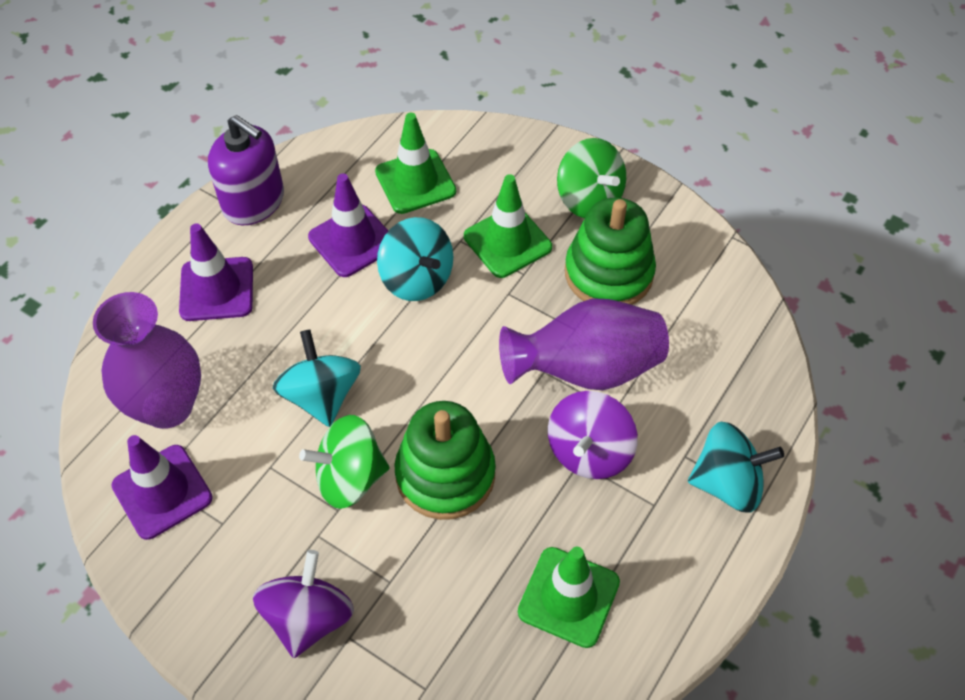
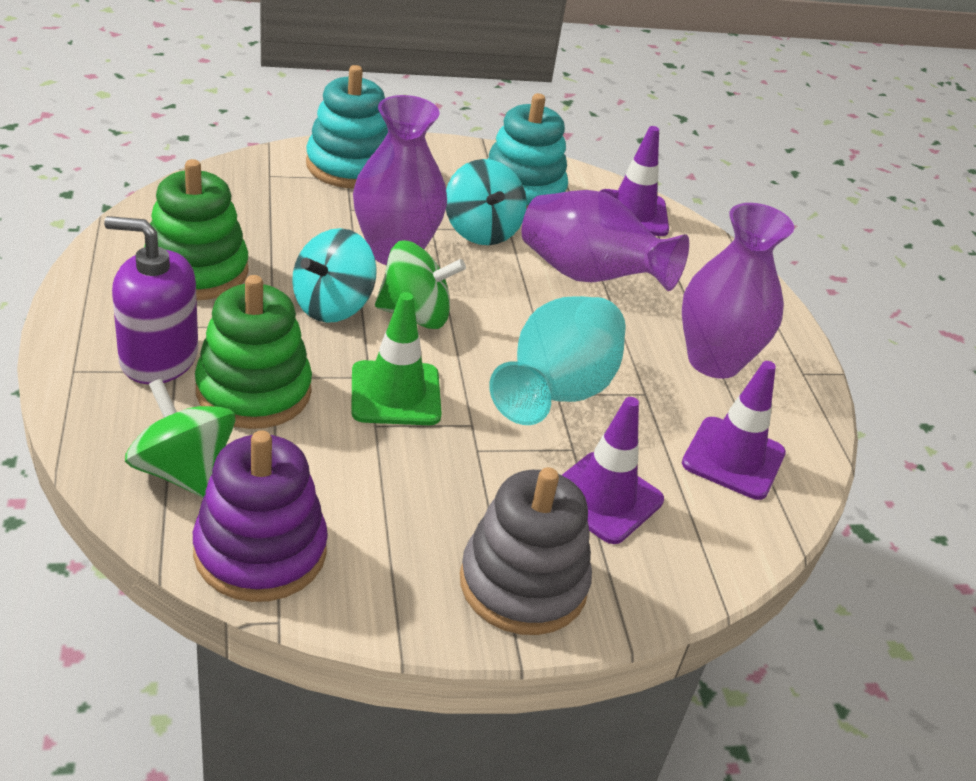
green traffic cone: [375,113,456,214] [464,174,552,278] [518,547,620,648] = 3 -> [351,292,442,425] = 1
grey stacking toy: none = 0 -> [460,467,592,635] = 1
purple spinning top: [253,550,354,658] [548,391,638,479] = 2 -> none = 0
purple stacking toy: none = 0 -> [193,430,328,602] = 1
purple vase: [93,292,201,429] [499,298,669,390] = 2 -> [353,95,447,265] [521,190,689,291] [682,203,794,379] = 3
turquoise spinning top: [273,330,361,427] [377,217,453,301] [688,422,784,513] = 3 -> [292,228,377,323] [446,159,527,245] = 2
turquoise stacking toy: none = 0 -> [306,65,388,188] [488,93,568,210] = 2
turquoise vase: none = 0 -> [489,296,626,425] = 1

